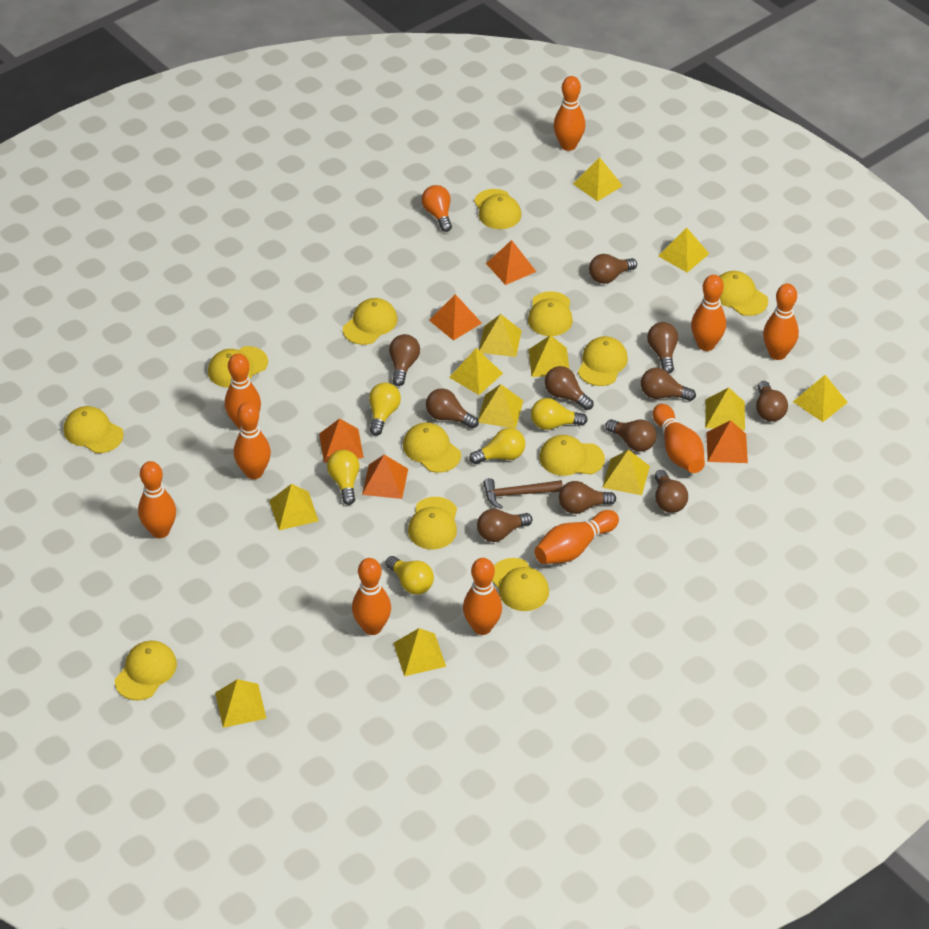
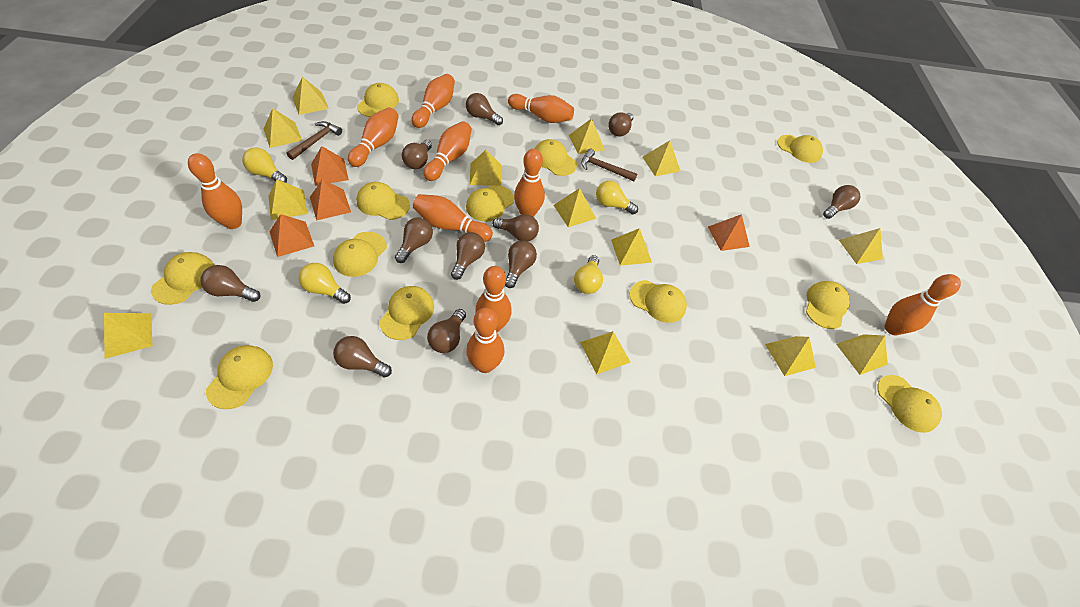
brown hammer: [483,478,563,509] = 1 -> [287,121,342,160] [581,149,637,181] = 2
orange light bulb: [422,185,452,232] = 1 -> none = 0
orange pyramid: [319,418,364,463] [362,455,408,499] [429,294,482,341] [486,240,536,285] [706,420,748,463] = 5 -> [270,214,314,257] [310,179,351,221] [311,146,349,186] [708,214,750,251] = 4
yellow light bulb: [327,450,360,505] [369,383,401,435] [385,556,434,595] [469,428,525,464] [531,398,588,430] = 5 -> [242,148,287,183] [299,263,351,304] [574,255,603,294] [596,181,638,214] = 4
yellow pyramid: [215,679,267,728] [269,484,319,530] [394,628,446,676] [449,348,503,395] [478,384,523,429] [479,314,522,357] [529,335,569,377] [573,157,623,201] [602,450,650,495] [659,227,709,273] [705,387,745,430] [793,375,848,422] = 12 -> [104,313,152,359] [264,108,302,148] [268,179,307,220] [292,77,329,115] [470,150,501,186] [554,188,596,227] [569,118,605,154] [580,331,630,374] [611,228,652,266] [642,140,680,176] [765,336,816,376] [836,334,888,375] [839,228,883,264] = 13

